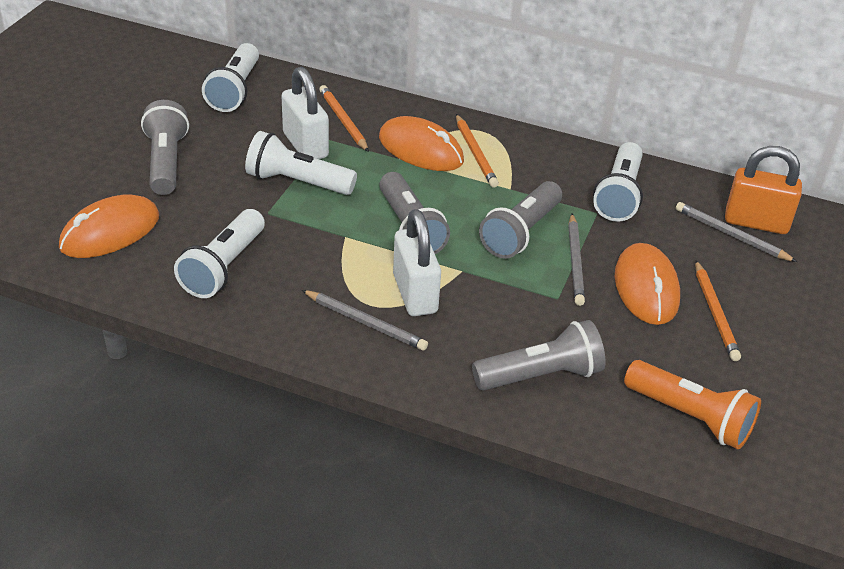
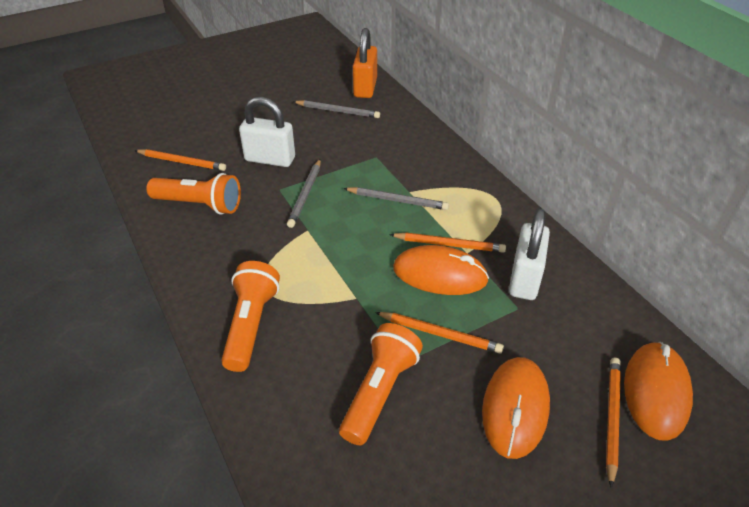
grey flashlight: [141,100,189,195] [379,172,450,254] [472,320,605,390] [479,181,562,259] = 4 -> none = 0
orange flashlight: [624,360,761,449] = 1 -> [147,173,241,215] [221,261,280,372] [339,323,423,445] = 3
orange pencil: [319,85,369,152] [456,114,499,188] [695,261,741,361] = 3 -> [134,149,226,171] [375,312,504,354] [389,233,506,253] [606,358,621,488] = 4
white flashlight: [174,209,265,298] [202,43,259,112] [245,131,357,195] [593,142,643,222] = 4 -> none = 0

